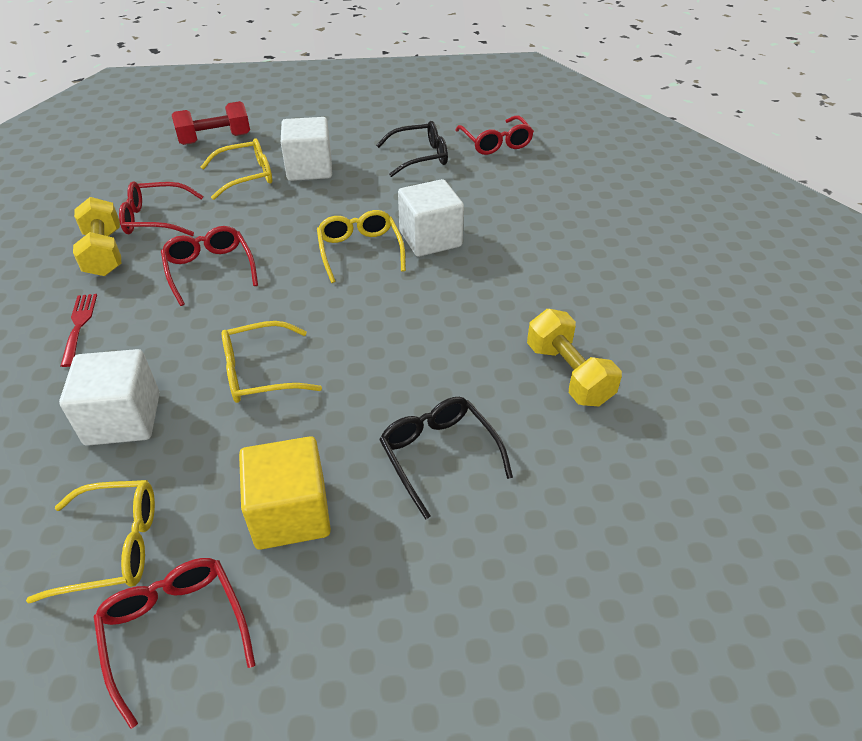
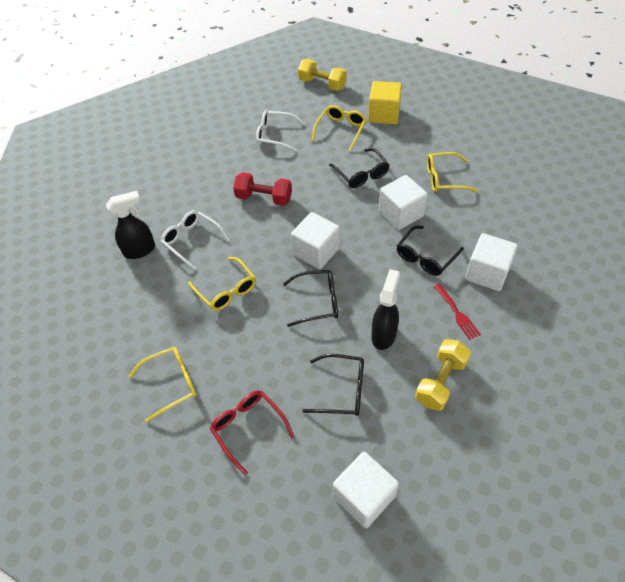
black glasses: [376,121,448,177] [379,397,513,520] = 2 -> [283,270,338,327] [302,354,364,416] [329,148,389,188] [397,226,464,276] = 4
black spray bottle: none = 0 -> [106,191,155,259] [372,269,400,350] = 2
red glasses: [94,558,255,729] [119,181,204,236] [161,226,258,306] [455,115,534,155] = 4 -> [210,390,295,475] = 1
white cube: [59,349,160,446] [281,117,332,181] [398,179,464,257] = 3 -> [291,212,340,269] [333,452,399,528] [379,175,428,230] [465,233,518,291] = 4
white glasses: none = 0 -> [161,210,229,270] [256,110,305,152] = 2

